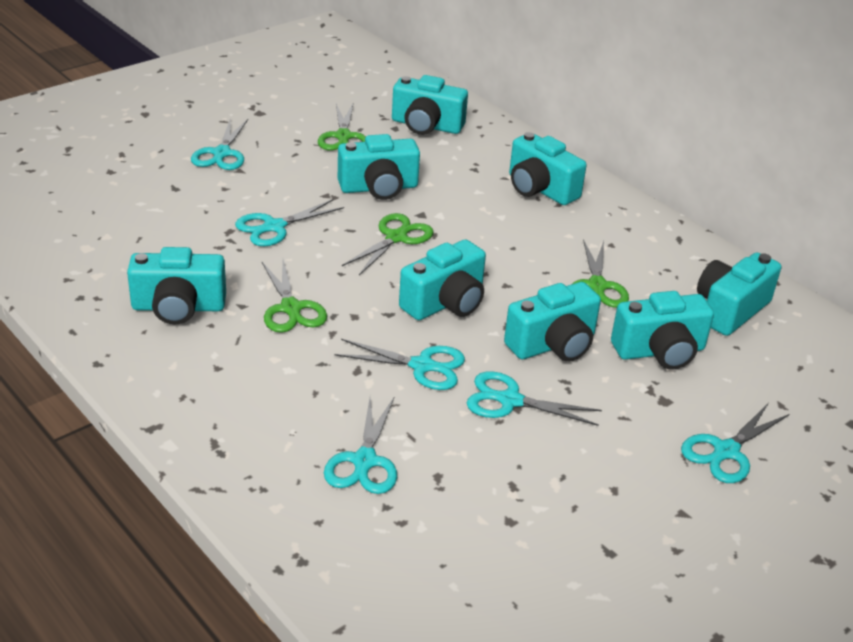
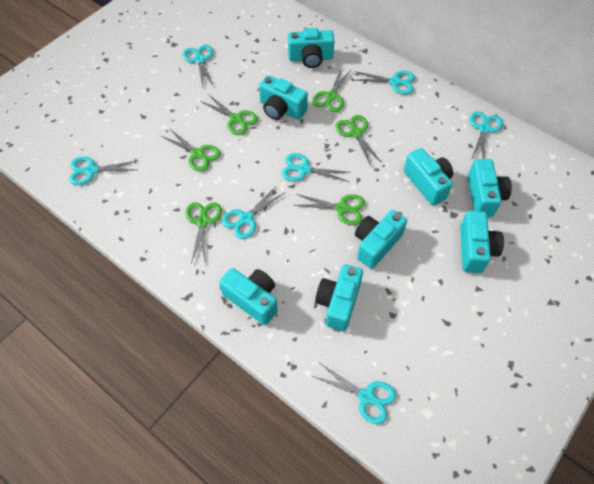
green scissors: [262,260,327,333] [318,102,366,151] [342,213,434,275] [572,239,629,308] = 4 -> [161,128,221,172] [185,202,222,264] [200,94,258,135] [295,194,365,225] [312,68,352,112] [335,115,382,166] = 6
turquoise scissors: [191,119,248,170] [235,199,344,246] [324,398,397,494] [334,339,465,390] [467,371,602,426] [681,404,790,483] = 6 -> [69,157,138,185] [183,45,214,88] [222,186,284,239] [282,153,349,182] [313,363,396,424] [354,71,415,94] [470,111,503,160] = 7

